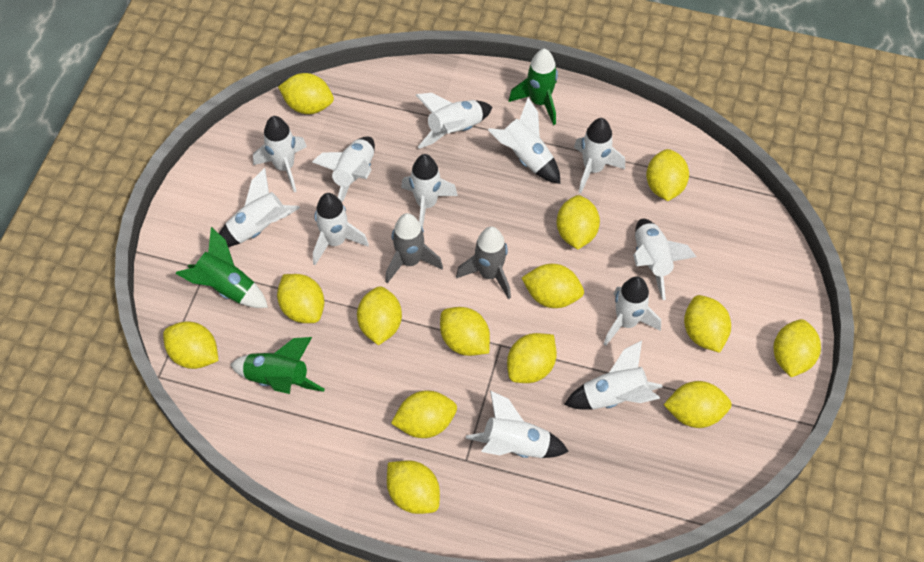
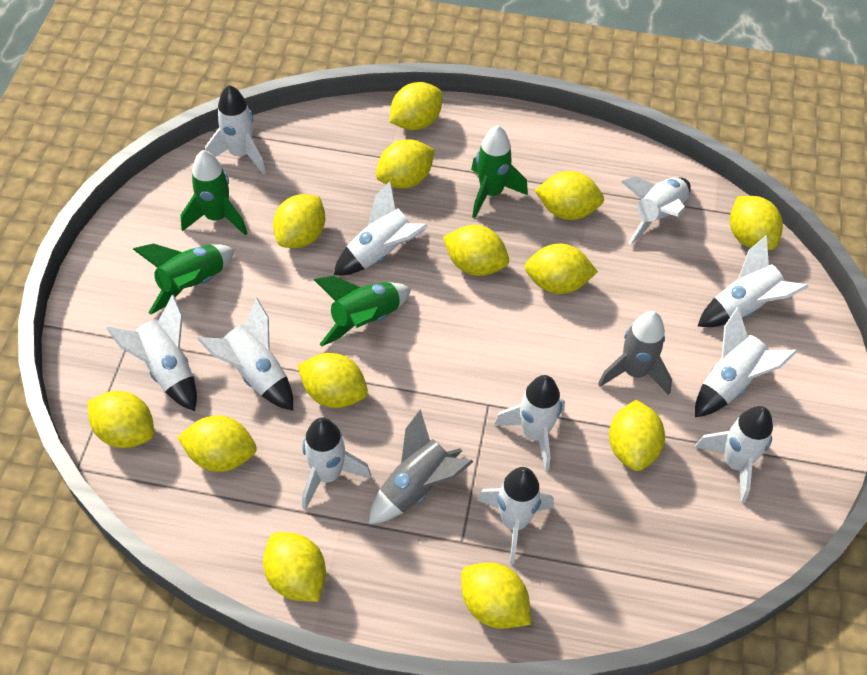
green rocket: [175,227,268,308] [230,337,325,394] [509,49,558,125] = 3 -> [133,243,235,315] [181,150,248,236] [314,276,411,347] [471,125,528,218] = 4
white rocket: [219,168,300,247] [253,116,307,192] [312,137,375,202] [313,193,369,265] [401,154,458,228] [416,93,492,149] [466,391,569,458] [488,97,560,184] [564,340,663,409] [574,118,625,194] [604,276,661,346] [633,219,696,300] = 12 -> [106,295,197,411] [197,298,293,411] [205,85,266,175] [302,417,371,510] [333,181,428,276] [477,467,554,564] [494,375,565,471] [622,176,691,245] [695,307,798,417] [695,406,773,503] [698,235,809,327] = 11
yellow lemon: [163,322,218,369] [277,274,324,323] [278,73,334,114] [357,286,402,345] [387,460,440,514] [391,391,457,438] [440,307,490,356] [507,333,557,383] [522,264,584,308] [556,195,600,250] [646,149,689,201] [664,381,732,428] [684,295,731,353] [773,319,821,377] = 14 -> [88,391,154,448] [177,415,256,472] [263,532,326,602] [273,194,325,248] [298,353,368,408] [376,139,435,189] [390,82,443,130] [443,225,509,276] [461,562,531,629] [524,244,598,294] [534,171,604,220] [609,400,665,471] [730,196,783,250] = 13

